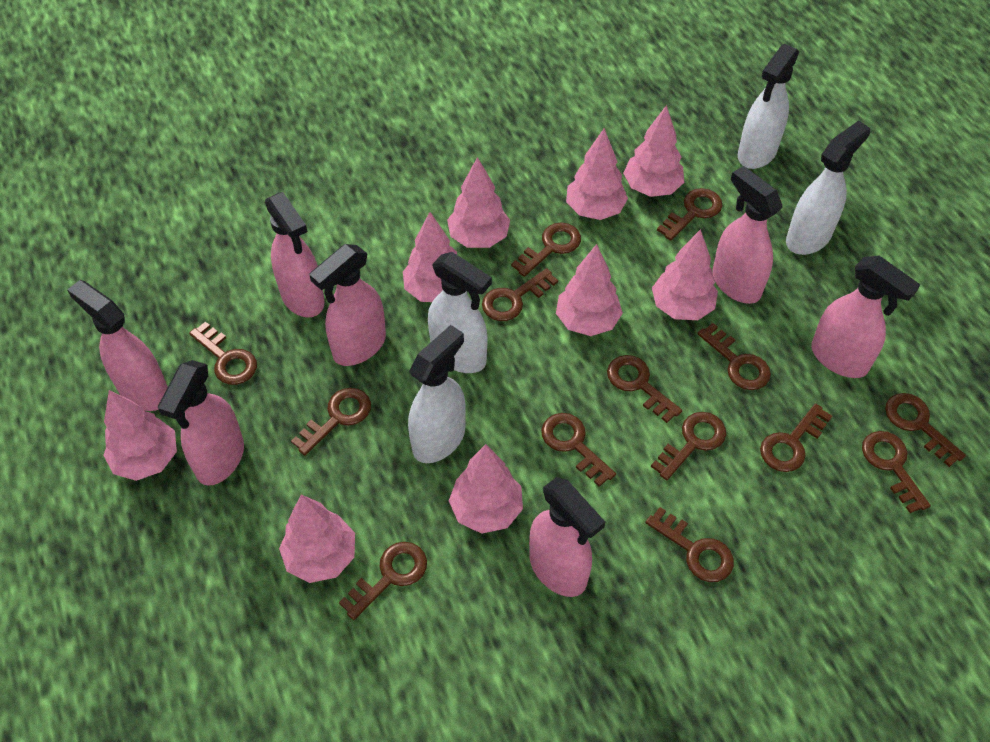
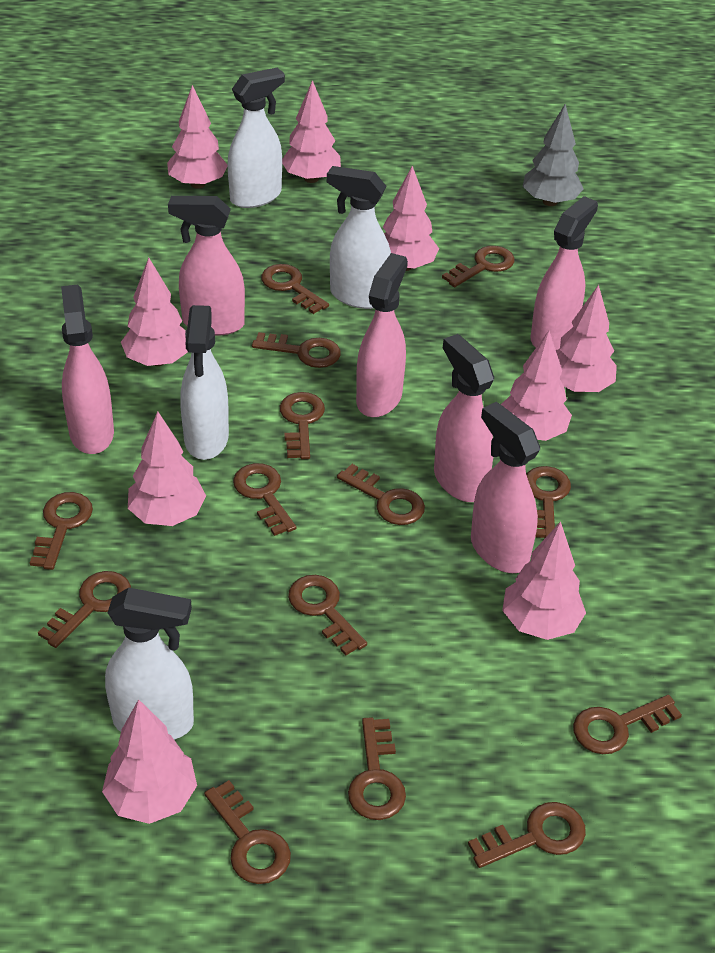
grey tree: none = 0 -> [522,104,583,206] = 1
pink spray bottle: [67,280,168,411] [158,360,244,486] [265,192,325,317] [309,244,386,366] [529,477,605,597] [712,166,782,304] [811,256,921,378] = 7 -> [61,285,114,454] [168,196,245,336] [356,253,408,417] [434,334,494,502] [471,402,540,573] [531,196,598,350] = 6

